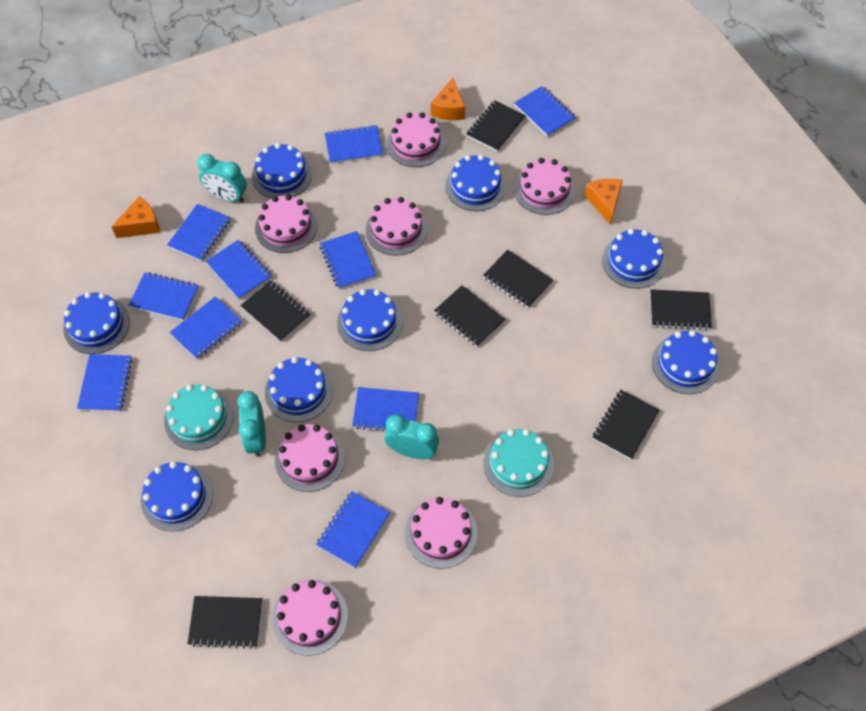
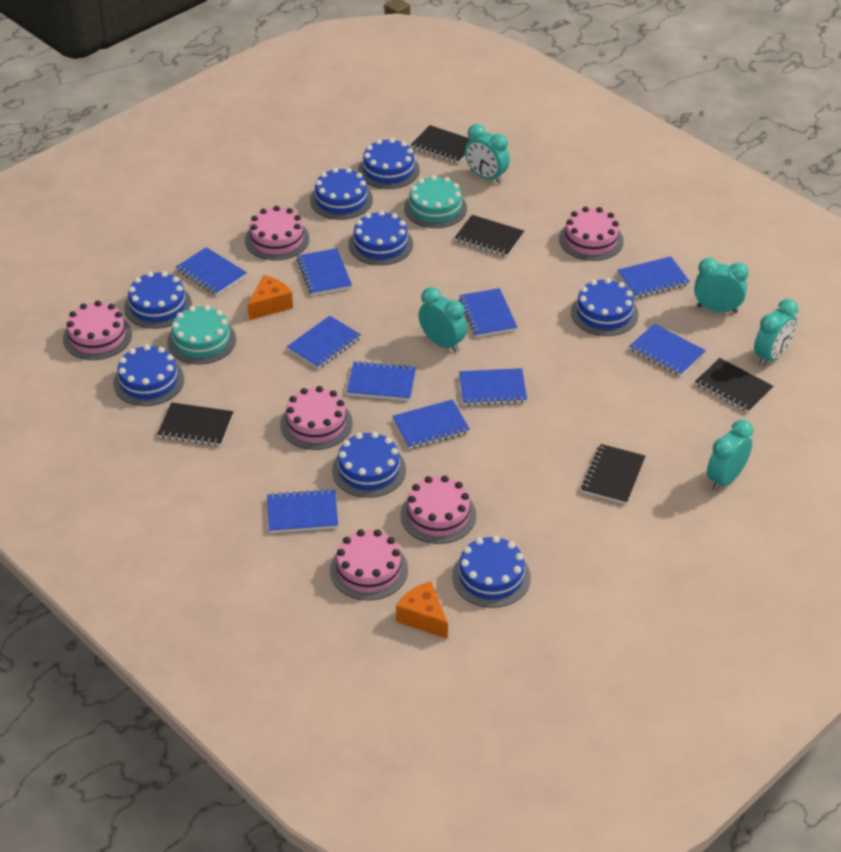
black notebook: [187,596,262,649] [240,280,310,342] [434,285,505,347] [466,100,525,152] [483,250,553,308] [592,390,660,460] [650,289,712,330] = 7 -> [158,402,233,446] [411,125,471,164] [455,215,524,257] [581,444,645,504] [695,358,773,413] = 5
orange cheese: [111,197,160,238] [431,78,465,120] [585,179,623,224] = 3 -> [247,275,293,320] [396,581,448,639] = 2
pink cake: [255,194,317,253] [272,579,348,655] [275,424,345,492] [365,197,427,256] [386,112,446,167] [405,497,478,569] [514,158,575,215] = 7 -> [63,301,132,360] [245,206,309,260] [280,386,353,450] [330,529,408,600] [401,475,476,544] [559,207,624,261] = 6
turquoise clock: [197,154,247,203] [237,391,266,457] [384,414,439,459] = 3 -> [419,287,467,352] [465,124,510,184] [694,258,749,313] [707,420,753,491] [754,299,798,366] = 5

